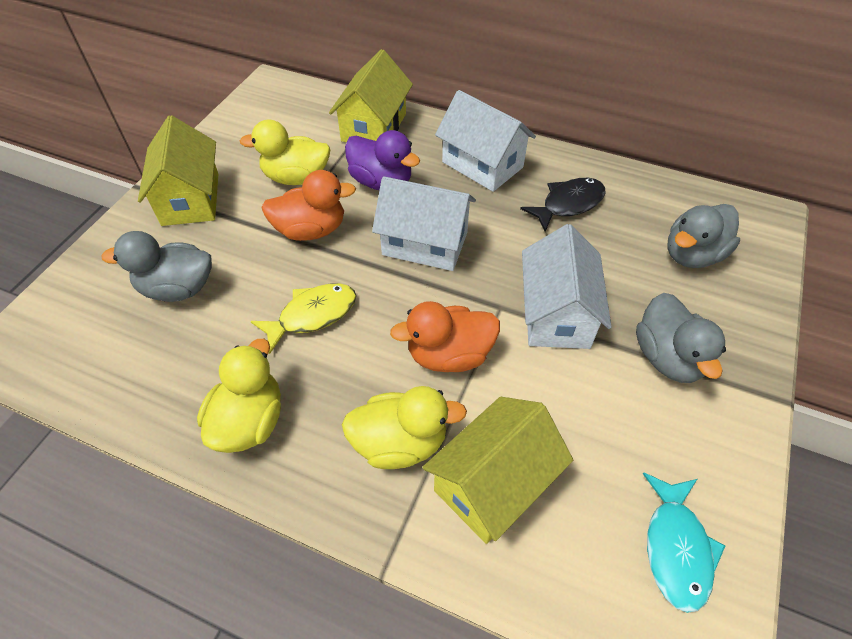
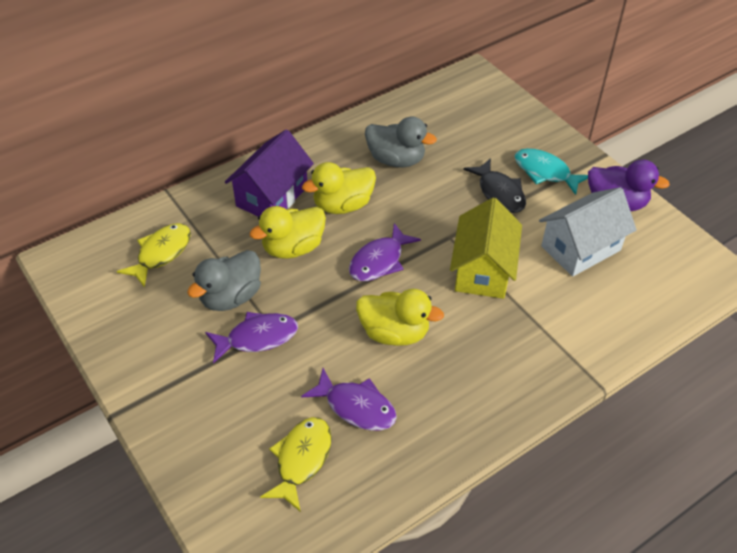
grey duck: [102,231,212,302] [636,293,726,383] [668,204,740,268] = 3 -> [187,250,261,311] [365,116,437,167] = 2
orange duck: [261,170,356,241] [390,301,500,372] = 2 -> none = 0
purple fish: none = 0 -> [205,312,298,364] [301,368,397,431] [349,223,421,281] = 3
purple house: none = 0 -> [225,129,314,216] = 1
white house: [372,176,476,271] [435,90,536,192] [522,224,612,349] = 3 -> [539,187,637,276] = 1
yellow fish: [250,283,356,354] = 1 -> [117,223,191,288] [260,417,332,512] = 2
yellow house: [138,115,218,226] [329,49,413,142] [422,397,573,544] = 3 -> [450,198,522,299] = 1

